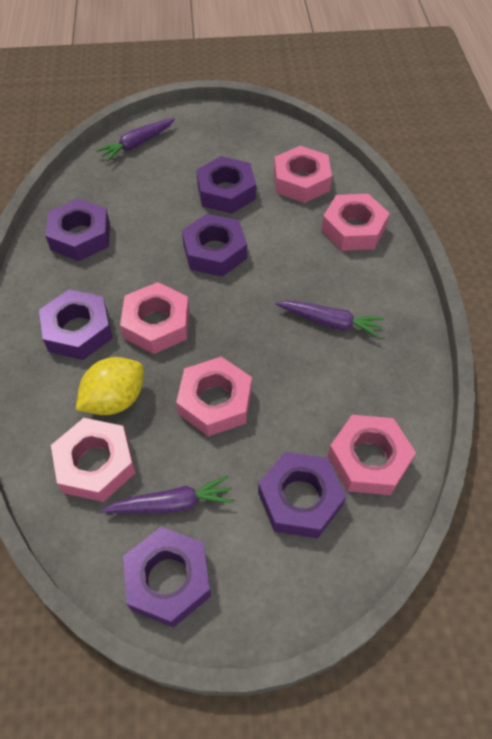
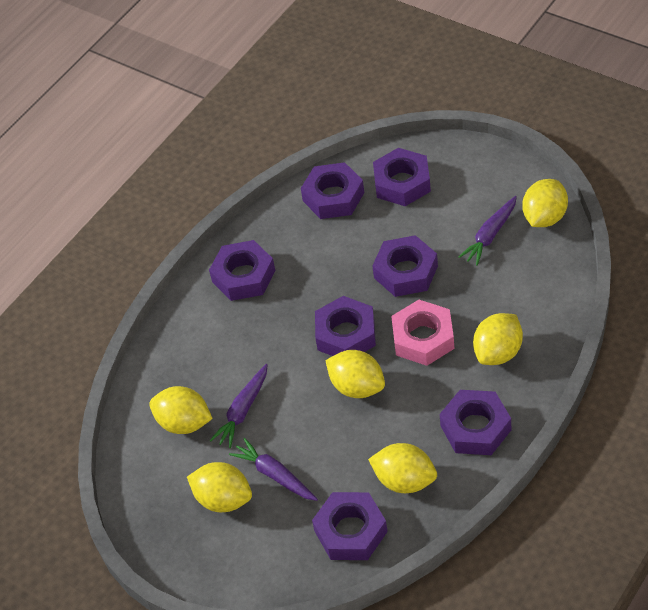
pink nut: [51,418,135,502] [120,282,189,354] [176,357,252,437] [274,146,332,203] [321,194,390,251] [328,415,416,495] = 6 -> [391,300,454,366] = 1
purple nut: [39,289,113,360] [45,198,110,261] [123,527,211,627] [182,214,247,277] [196,156,256,214] [258,452,346,538] = 6 -> [209,240,275,301] [301,162,364,219] [312,492,388,560] [315,296,376,356] [372,235,438,297] [373,148,431,206] [440,390,511,455] = 7
yellow lemon: [76,357,144,415] = 1 -> [149,386,213,434] [187,462,252,512] [325,350,385,398] [368,443,437,493] [473,313,523,365] [522,179,568,227] = 6

